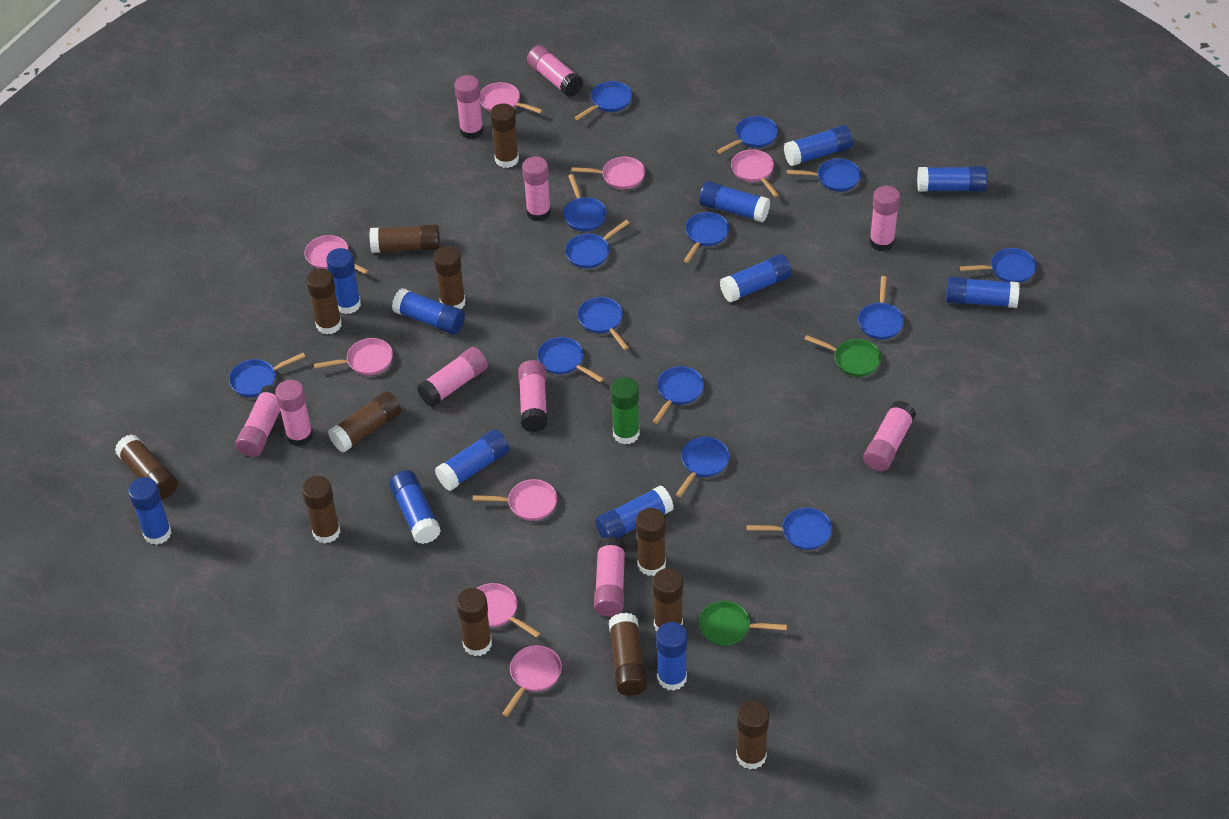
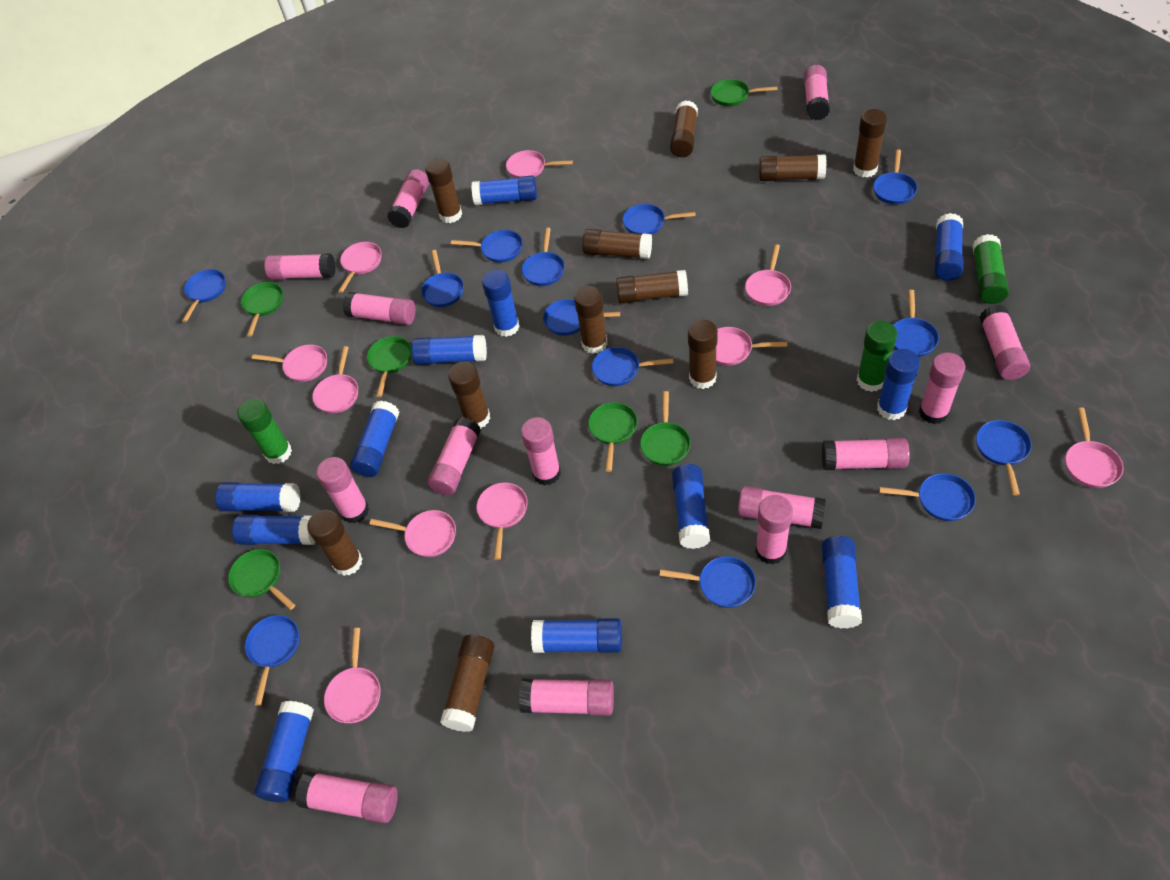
blue pan: [229,353,305,397] [537,337,604,383] [563,174,607,231] [565,220,630,268] [574,81,632,120] [577,297,629,350] [653,366,704,424] [676,437,729,497] [684,212,729,263] [717,116,778,154] [747,507,832,550] [787,158,861,192] [858,276,904,340] [960,248,1037,283] = 14 -> [182,269,226,322] [245,615,299,706] [421,250,464,307] [451,230,523,263] [522,228,565,286] [543,299,620,336] [592,347,673,386] [622,204,696,235] [659,556,756,608] [873,150,918,205] [879,473,976,521] [893,290,939,357] [976,420,1032,495] = 13
brown glue stick: [115,434,178,499] [302,476,341,543] [306,269,342,335] [328,391,401,452] [370,224,440,253] [434,246,466,309] [456,588,492,656] [490,103,519,168] [609,613,647,696] [636,508,666,576] [653,568,683,631] [736,701,769,769] = 12 -> [307,510,362,576] [425,158,462,223] [440,635,495,732] [448,362,490,429] [574,286,608,354] [582,229,652,259] [616,270,688,304] [670,100,698,157] [688,320,718,389] [759,154,826,181] [853,109,887,178] = 11
green glue stick: [610,377,640,444] = 1 -> [237,398,292,464] [856,321,897,392] [972,234,1009,304] = 3
green pan: [699,601,787,646] [804,335,881,377] = 2 -> [228,549,295,610] [241,282,283,336] [367,336,412,397] [588,402,637,472] [640,391,691,466] [711,79,777,106] = 6
pink glue stick: [235,385,280,457] [275,380,313,446] [417,347,488,407] [454,75,484,139] [518,360,548,432] [522,156,551,221] [527,45,583,97] [594,537,626,617] [863,401,916,471] [869,186,900,251] = 10 -> [264,253,336,280] [295,771,398,823] [316,457,369,523] [343,292,416,325] [387,169,430,228] [427,417,481,495] [519,679,614,716] [521,417,561,486] [738,486,826,529] [755,495,793,565] [803,65,830,120] [822,438,910,470] [919,353,965,424] [979,305,1030,380] = 14
pink pan: [304,235,368,274] [314,338,393,376] [473,479,557,521] [476,583,540,638] [480,82,543,113] [502,645,562,717] [571,156,645,189] [731,149,779,197] = 8 -> [252,344,327,382] [312,346,358,414] [324,628,380,723] [338,242,382,293] [369,510,456,557] [477,482,528,560] [506,150,573,178] [716,327,787,366] [745,244,791,306] [1065,408,1123,488] = 10

